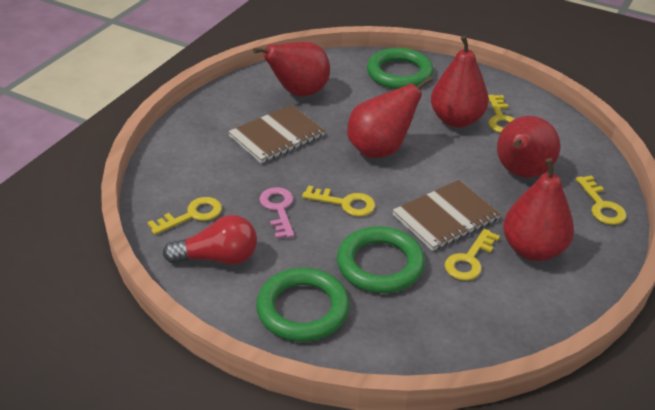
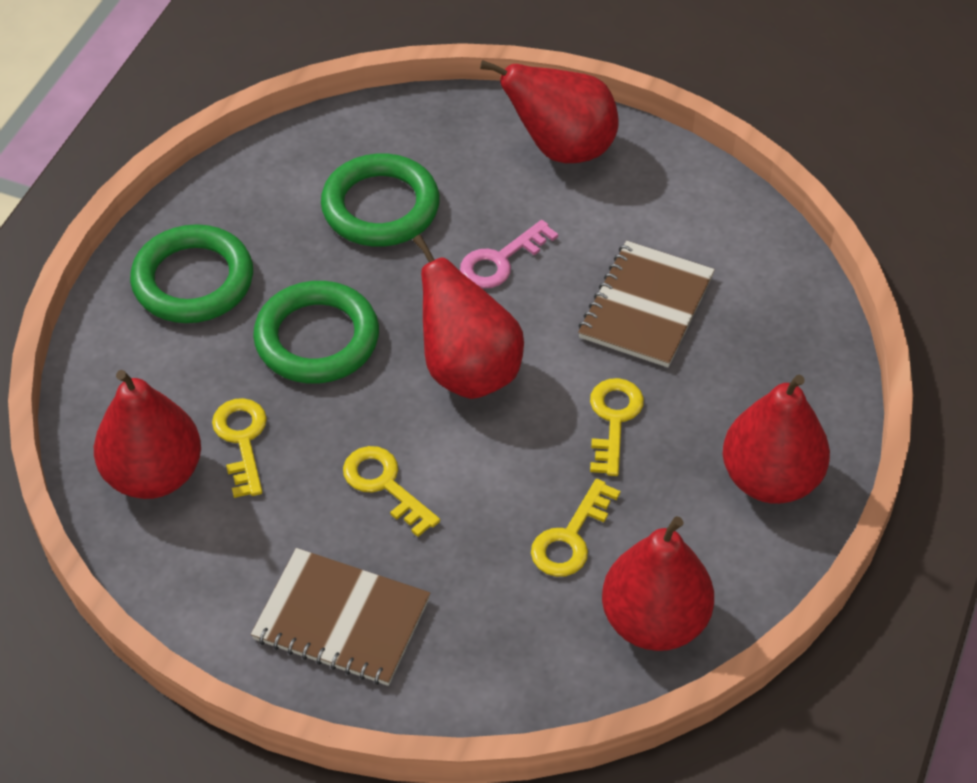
red light bulb: [163,215,257,264] = 1 -> none = 0
yellow key: [148,197,222,235] [302,185,375,217] [445,229,500,280] [488,95,514,133] [576,175,627,225] = 5 -> [212,398,267,498] [343,446,440,537] [531,479,620,577] [590,378,644,476] = 4

